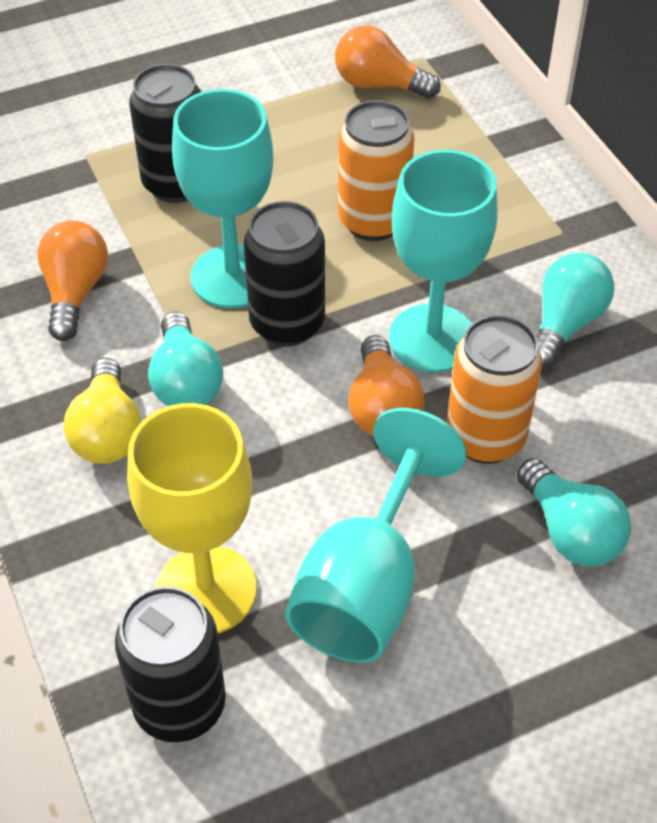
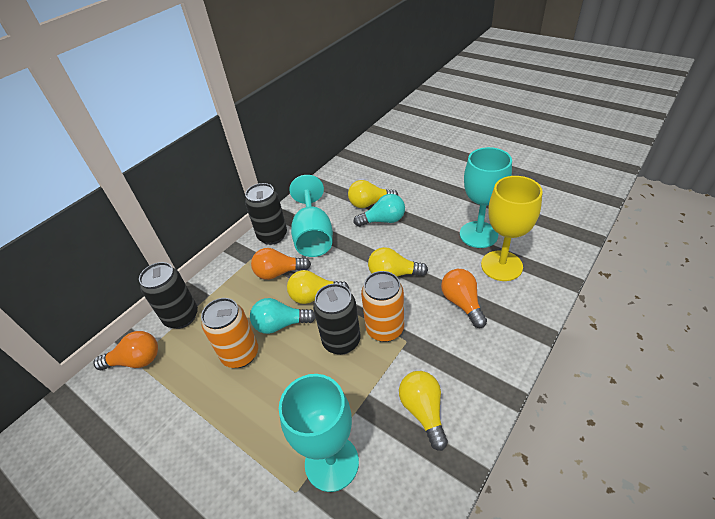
turquoise light bulb: [148,311,223,406] [517,458,631,566] [536,253,614,368] = 3 -> [250,298,315,334] [354,194,405,227] = 2
yellow light bulb: [64,358,142,464] = 1 -> [287,270,349,304] [348,180,398,208] [368,247,428,277] [399,371,448,451] = 4

